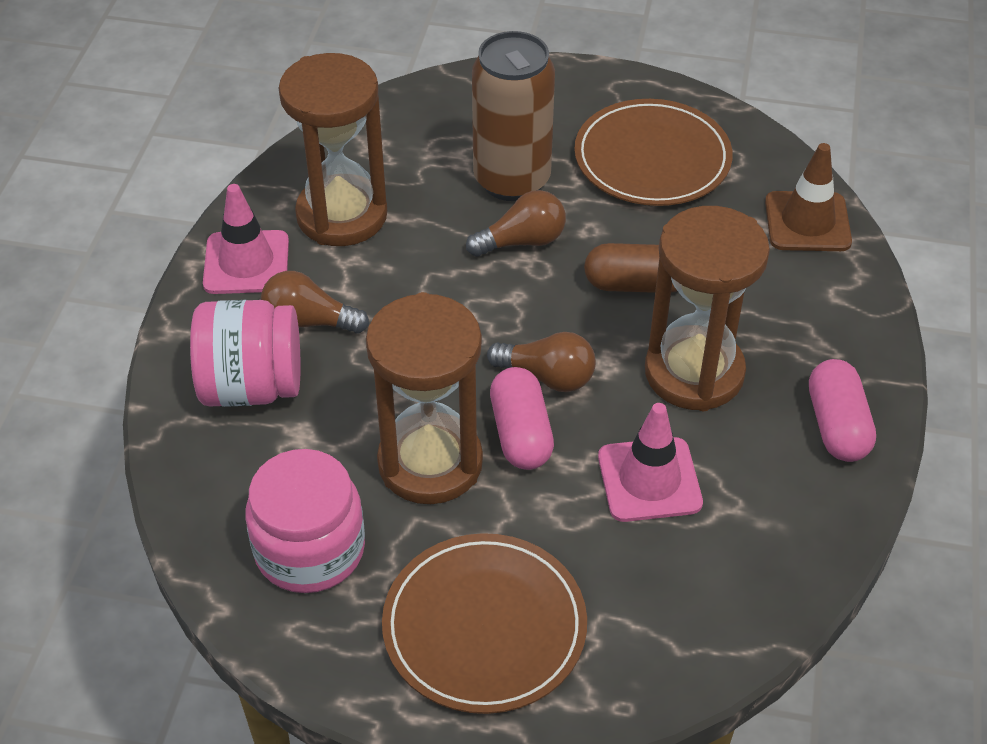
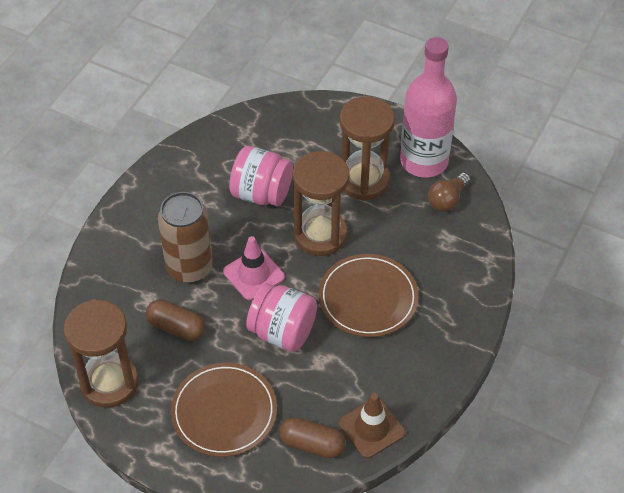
brown capsule: [584,243,677,293] = 1 -> [146,299,205,341] [279,417,346,458] = 2
brown light bulb: [261,271,369,334] [466,190,566,257] [487,332,596,392] = 3 -> [428,173,470,212] = 1
pink bottle: none = 0 -> [400,37,457,178] = 1
pink capsule: [490,367,554,470] [809,359,876,462] = 2 -> none = 0
pink traffic cone: [203,184,289,294] [598,403,703,522] = 2 -> [223,236,285,300] = 1

